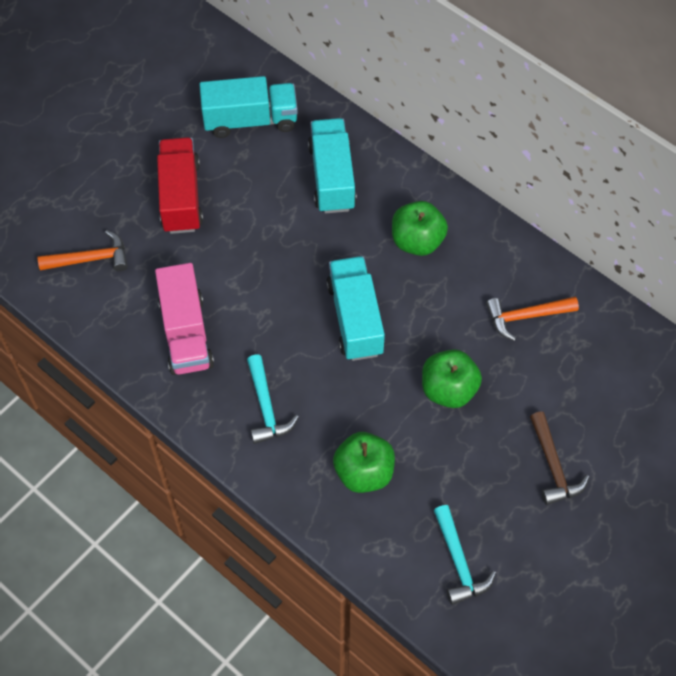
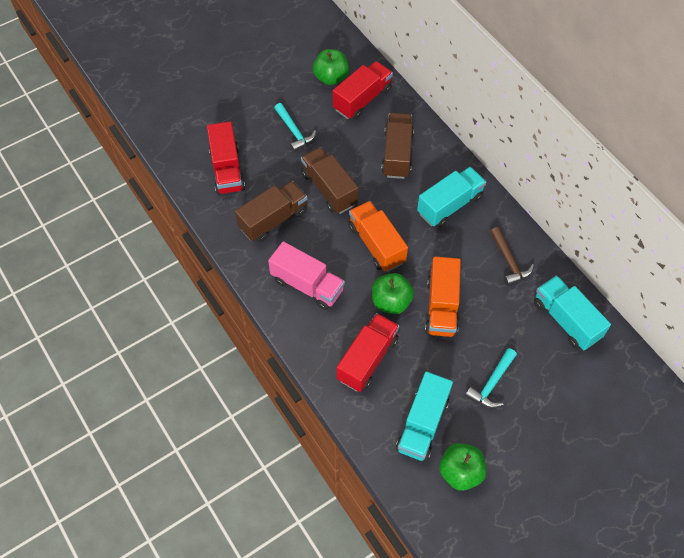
brown truck: none = 0 -> [235,181,307,242] [301,147,358,214] [381,113,414,179] = 3
orange hammer: [38,230,128,271] [486,297,579,341] = 2 -> none = 0
orange truck: none = 0 -> [349,201,408,272] [425,257,461,337] = 2
red truck: [157,137,203,234] = 1 -> [207,121,245,195] [333,61,393,119] [336,313,399,392] = 3

